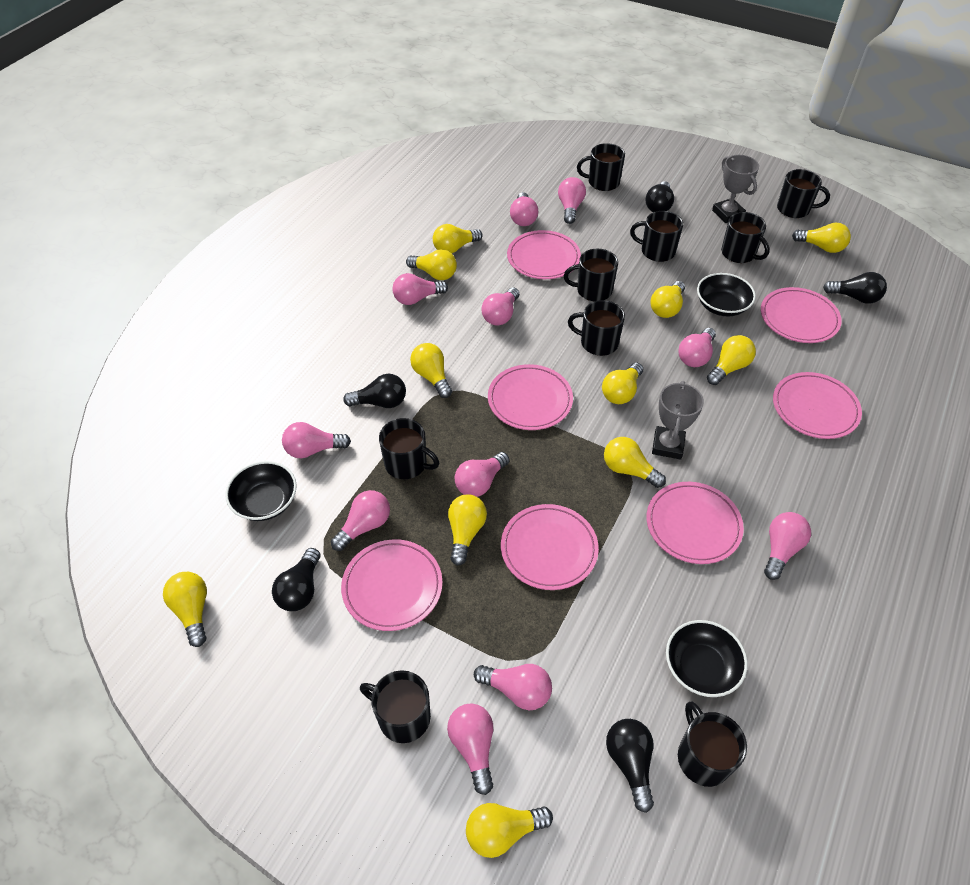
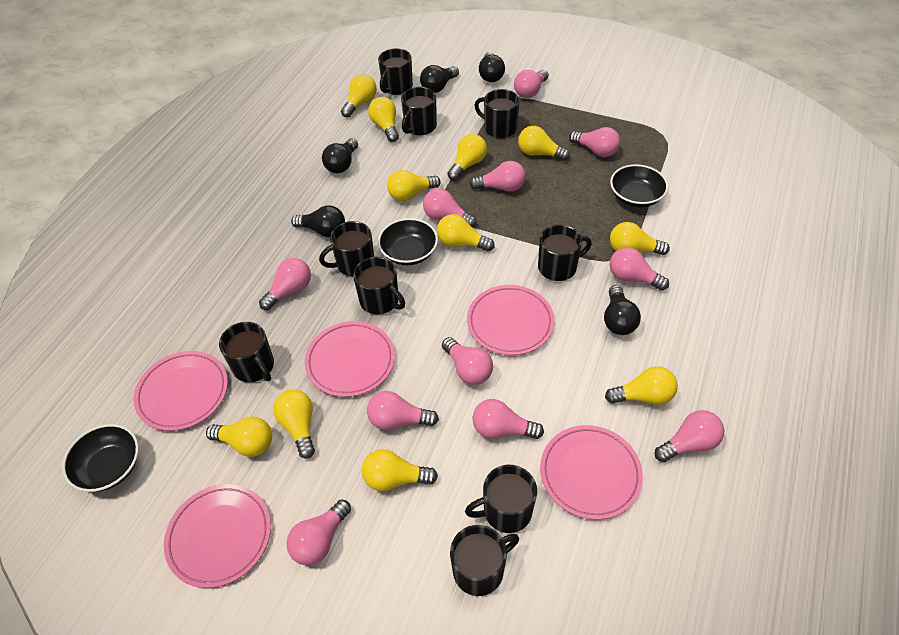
grey trophy: [652,381,704,460] [712,155,759,223] = 2 -> none = 0
pink plate: [341,539,442,631] [488,364,573,430] [501,504,599,590] [507,230,581,279] [647,482,744,564] [761,287,842,343] [773,372,862,439] = 7 -> [134,351,228,431] [164,484,271,588] [305,321,395,397] [467,285,555,355] [540,425,643,520] = 5

